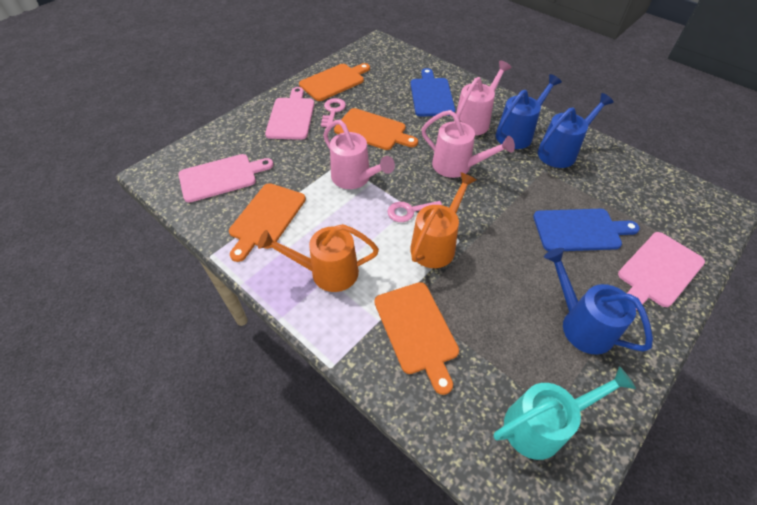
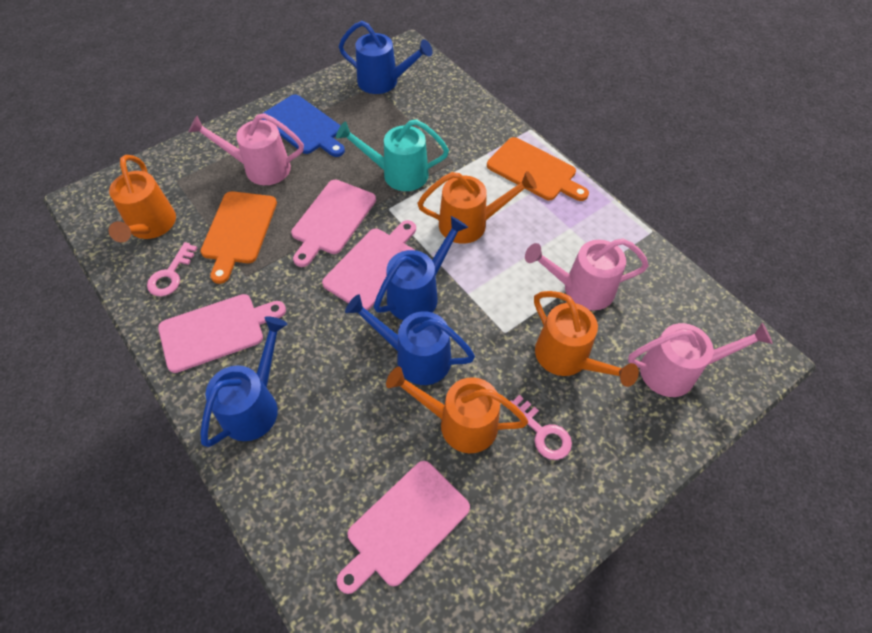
blue cutting board: [410,68,455,117] [533,209,640,251] = 2 -> [261,94,345,157] = 1
blue watering can: [496,74,562,149] [538,93,614,168] [544,248,653,355] = 3 -> [201,316,287,447] [339,21,433,94] [345,294,475,385] [374,216,468,320] = 4
orange cutting board: [229,183,306,262] [299,63,370,101] [334,108,418,150] [375,282,459,395] = 4 -> [200,191,277,284] [487,137,589,201] = 2
orange watering can: [258,224,379,292] [410,172,476,268] = 2 -> [109,155,176,242] [386,367,528,453] [418,171,537,244] [534,291,639,387] = 4
pink cutting board: [178,154,273,203] [265,87,314,140] [618,232,705,310] = 3 -> [158,294,286,373] [291,180,376,267] [322,220,416,311] [336,461,470,594] = 4

